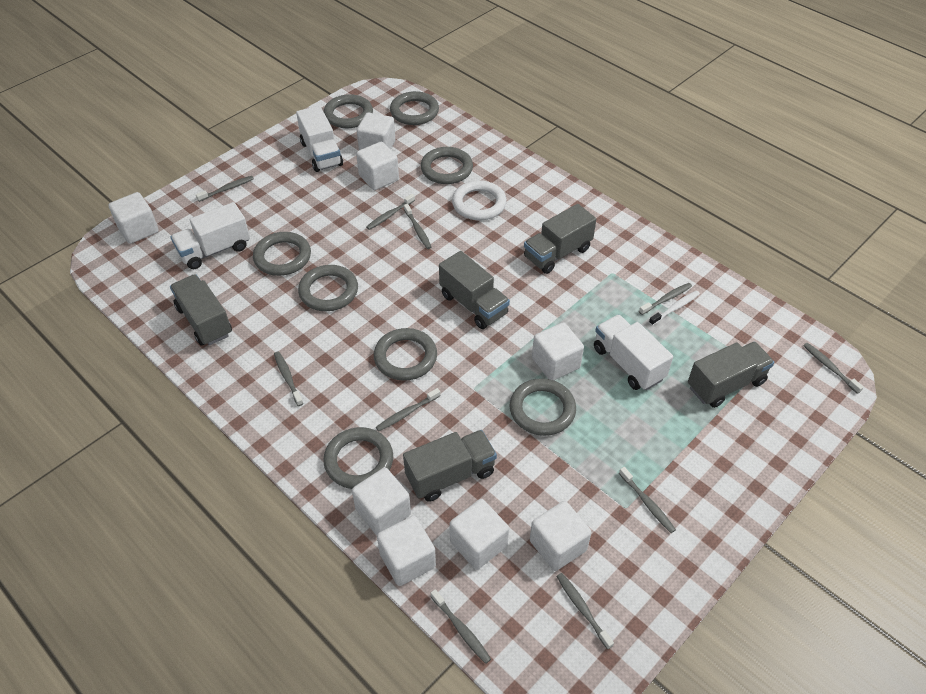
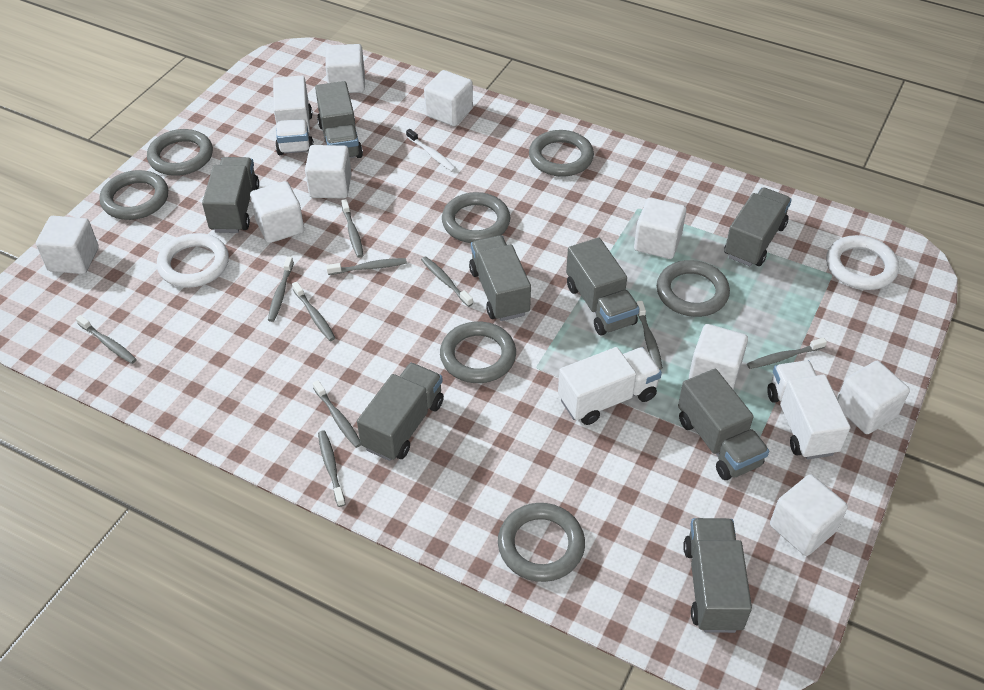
grey ring: [253,232,311,276] [298,265,358,311] [323,427,393,489] [324,94,373,128] [374,328,437,381] [390,91,439,125] [421,147,473,184] [509,378,576,436] = 8 -> [99,170,168,220] [147,129,213,176] [440,322,516,383] [442,192,510,243] [498,503,585,582] [529,130,594,177] [657,260,730,317] = 7
grey truck: [170,274,232,346] [403,430,497,502] [439,251,510,329] [524,204,596,274] [688,342,774,408] = 5 -> [202,157,259,233] [315,81,363,158] [357,363,444,461] [469,235,531,321] [566,238,639,335] [678,369,769,480] [683,518,752,633] [724,188,792,266] = 8
white cube: [109,192,159,244] [352,467,411,535] [356,142,399,190] [357,112,395,150] [377,516,436,586] [449,499,509,570] [530,501,592,571] [532,322,584,380] = 8 -> [36,216,99,274] [250,181,304,243] [305,145,352,198] [325,44,365,93] [424,70,473,126] [634,197,686,259] [689,324,748,390] [770,474,848,556] [837,361,910,434] = 9
white ring: [452,180,507,221] = 1 -> [157,233,229,288] [826,235,899,290] = 2

